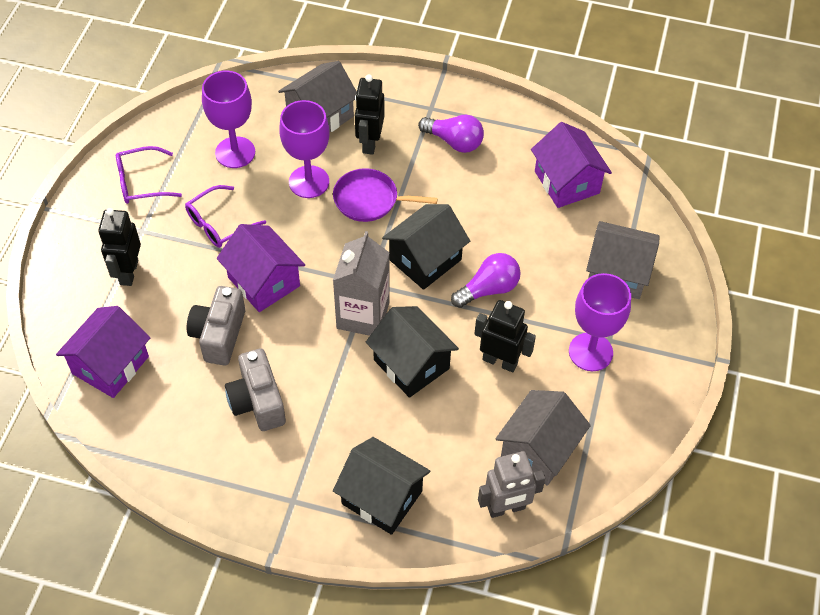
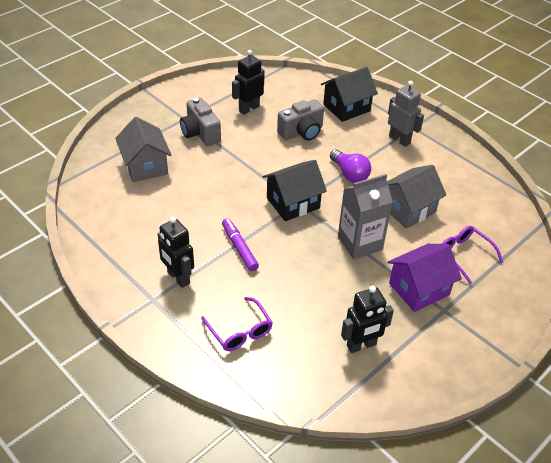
black house: [333,437,430,535] [366,306,459,398] [382,204,470,290] = 3 -> [263,160,327,221] [321,67,378,122] = 2
grey house: [278,61,357,133] [496,390,591,486] [586,221,659,299] = 3 -> [115,117,172,182] [387,165,446,229] = 2
purple goblet: [202,71,255,168] [279,100,329,198] [569,273,631,371] = 3 -> none = 0
purple house: [56,306,150,398] [217,224,305,312] [531,122,612,208] = 3 -> [388,244,462,312] = 1
purple light bulb: [418,115,484,153] [451,253,521,308] = 2 -> [330,149,371,183] = 1
purple marker: none = 0 -> [222,218,259,271] = 1
purple pan: [333,168,438,222] = 1 -> none = 0

